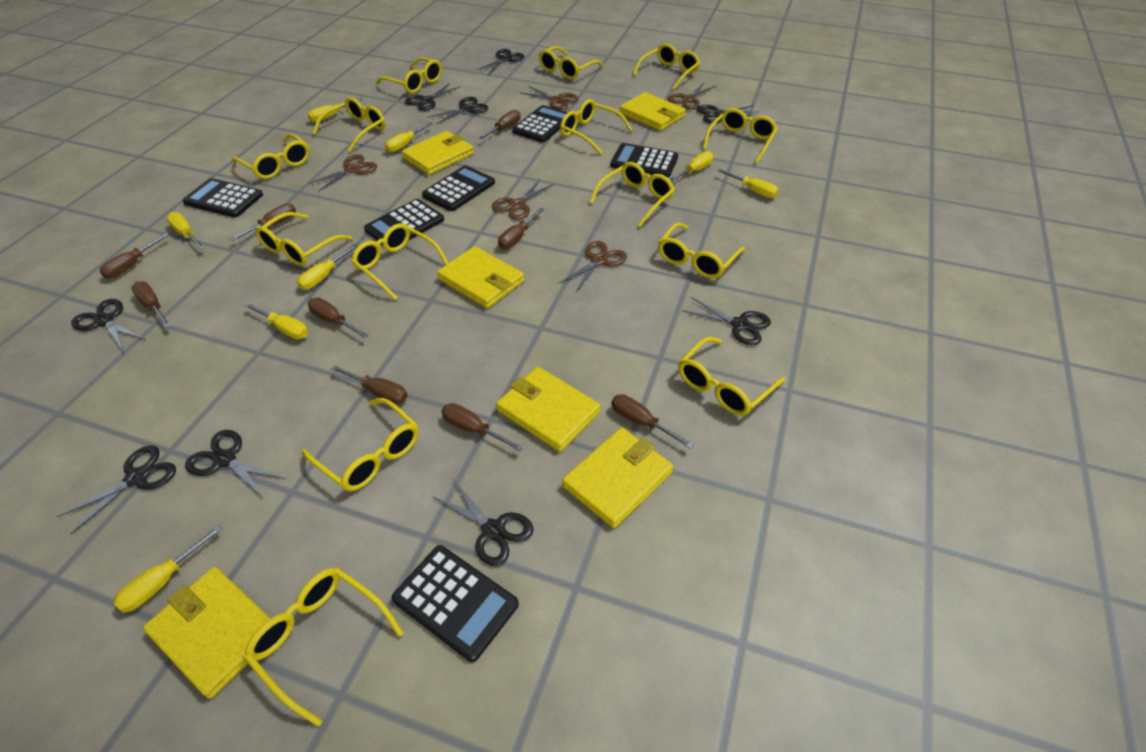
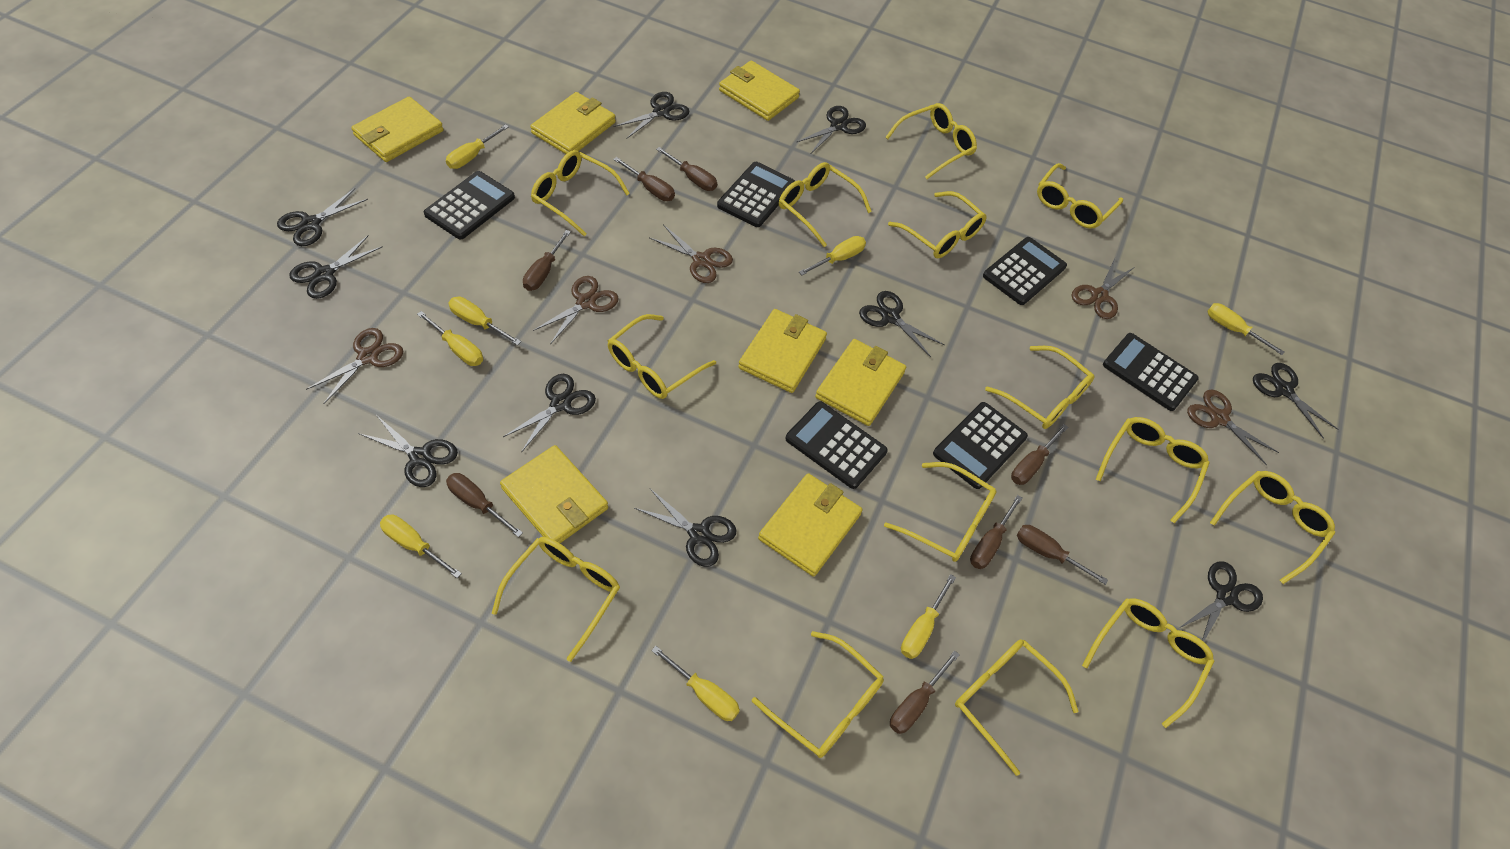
black scissors: [57,445,176,534] [71,299,146,352] [185,430,285,498] [405,83,460,111] [427,97,488,125] [432,479,534,566] [477,49,524,74] [682,297,771,345] [697,105,759,123] = 9 -> [277,188,368,246] [289,235,383,299] [358,415,458,487] [503,374,596,453] [614,92,690,139] [635,489,736,567] [797,106,866,153] [859,291,945,357] [1179,561,1263,642] [1253,363,1339,439] = 10
brown screwdriver: [99,233,169,278] [132,281,171,328] [230,203,296,241] [308,298,369,339] [331,365,408,404] [442,403,523,451] [479,110,521,139] [498,208,544,249] [611,394,694,449] = 9 -> [446,473,523,537] [523,230,571,291] [613,157,675,201] [656,147,717,191] [890,650,960,734] [970,495,1022,569] [1011,424,1068,485] [1017,525,1108,585] = 8
yellow wallet: [143,567,271,699] [402,131,474,175] [437,246,524,308] [496,367,600,452] [562,427,673,528] [620,92,686,131] = 6 -> [351,97,444,162] [500,445,608,543] [530,92,616,154] [719,61,800,121] [738,309,827,393] [758,473,862,577] [815,339,906,426] = 7

